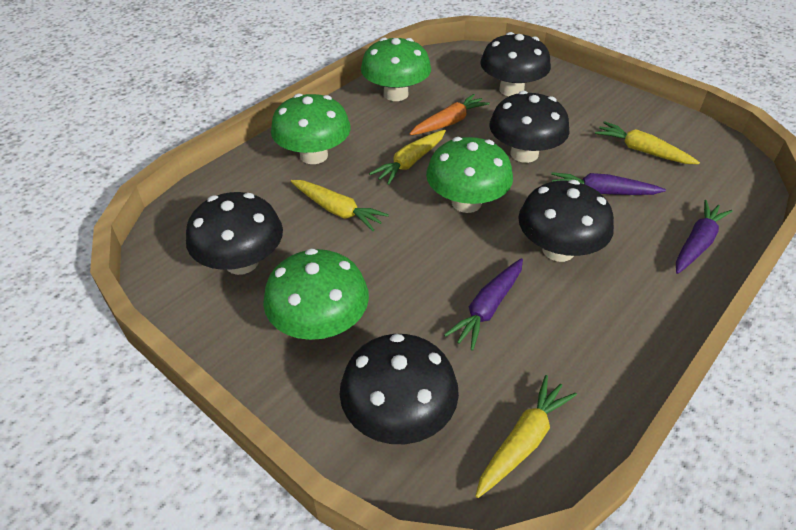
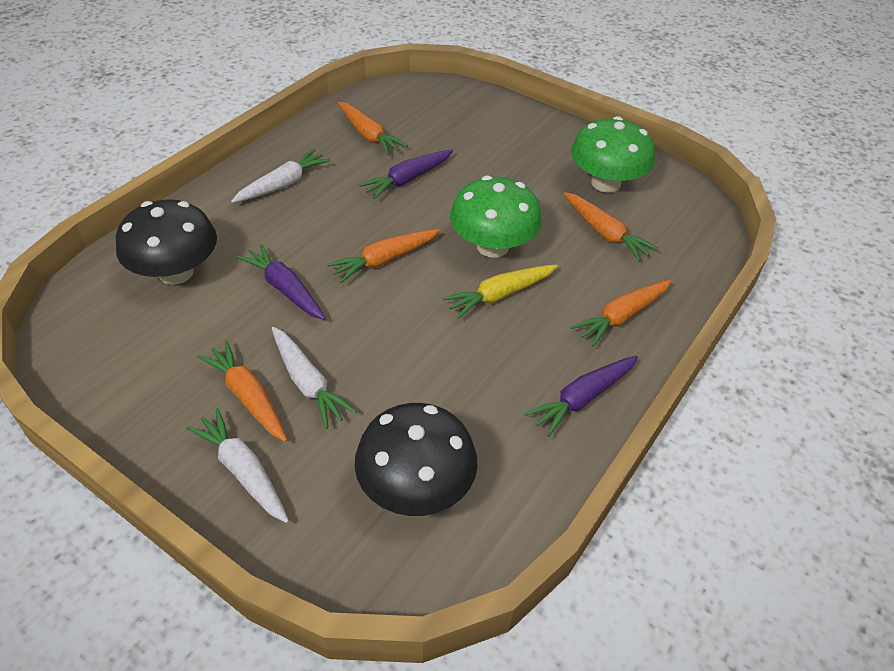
black mushroom: [186,192,283,275] [340,334,459,444] [480,32,551,96] [489,91,570,163] [518,180,614,262] = 5 -> [116,199,217,285] [355,403,478,516] = 2
green mushroom: [263,249,369,340] [271,93,351,164] [361,37,431,101] [426,137,513,213] = 4 -> [450,176,542,258] [571,116,655,193] = 2
orange carrot: [409,94,490,135] = 1 -> [197,340,287,442] [327,229,440,283] [338,102,408,155] [564,192,658,261] [571,280,671,347] = 5
white carrot: none = 0 -> [186,408,289,523] [231,149,331,203] [272,327,357,429] = 3
yellow carrot: [291,180,389,231] [369,130,446,185] [476,375,577,498] [595,121,700,164] = 4 -> [443,265,558,319] = 1

